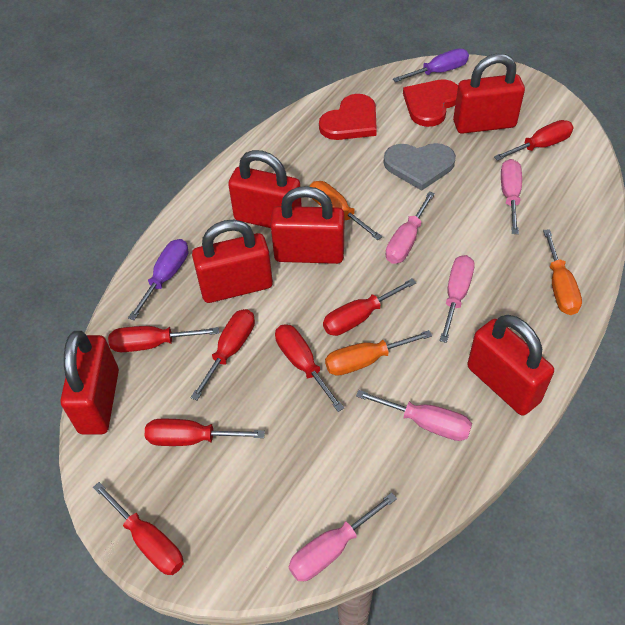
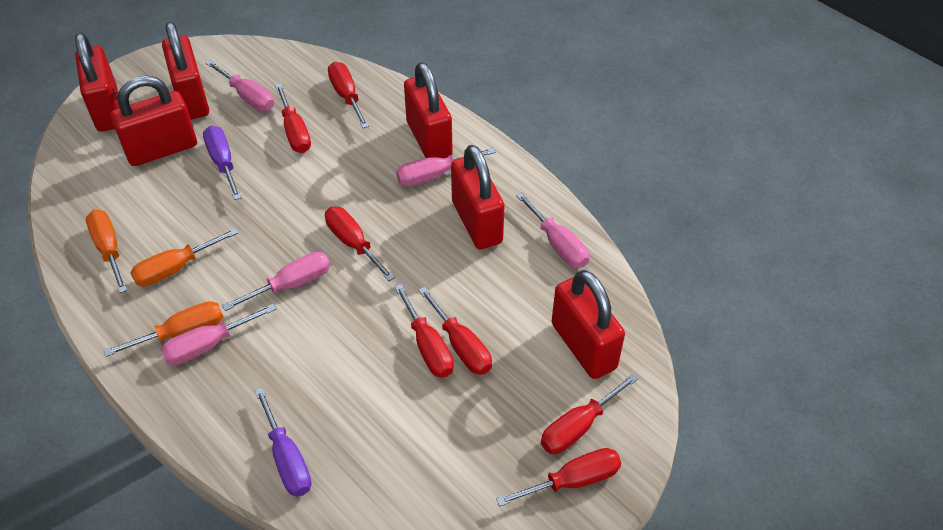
grey heart: [383,143,456,191] = 1 -> none = 0
red heart: [319,94,377,140] [403,79,458,127] = 2 -> none = 0

